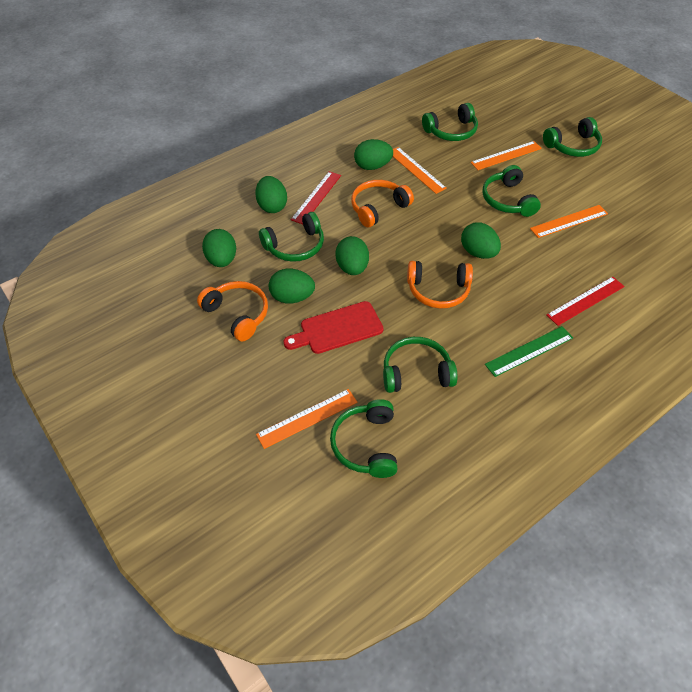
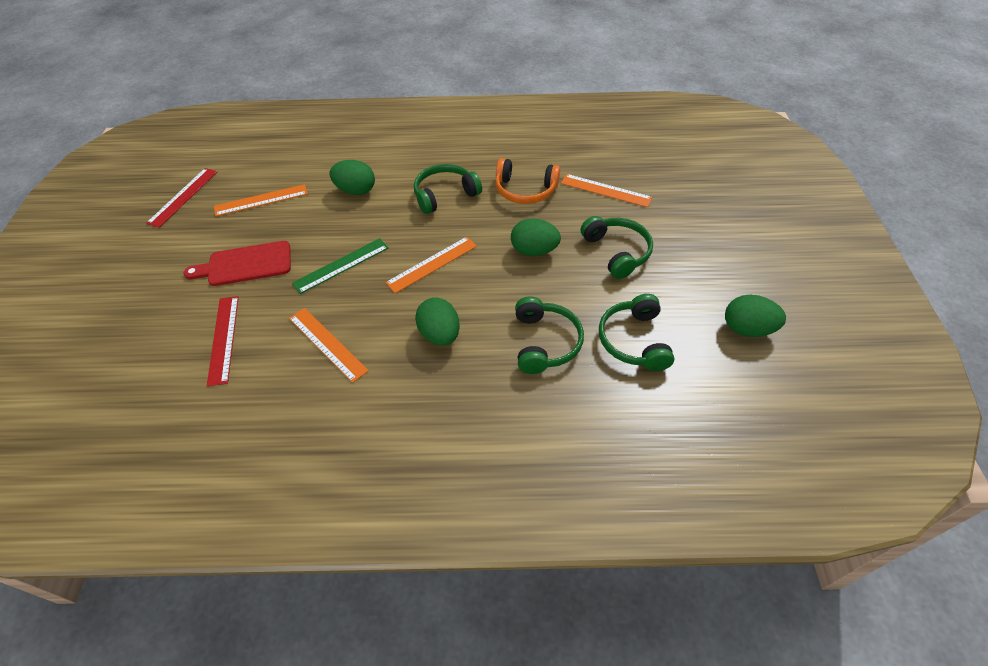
green egg: [202,229,236,267] [255,176,287,213] [269,269,315,304] [335,236,369,275] [354,139,393,170] [461,222,501,259] = 6 -> [329,160,375,195] [415,298,460,346] [511,219,561,256] [725,295,786,337] = 4
green headphones: [259,212,324,262] [330,399,398,478] [383,337,458,393] [422,103,478,141] [482,165,541,217] [543,117,602,157] = 6 -> [414,164,482,214] [515,296,584,374] [581,216,653,279] [599,294,675,371] = 4
orange headphones: [197,281,268,341] [351,180,414,227] [407,261,473,309] = 3 -> [495,158,560,204] = 1

